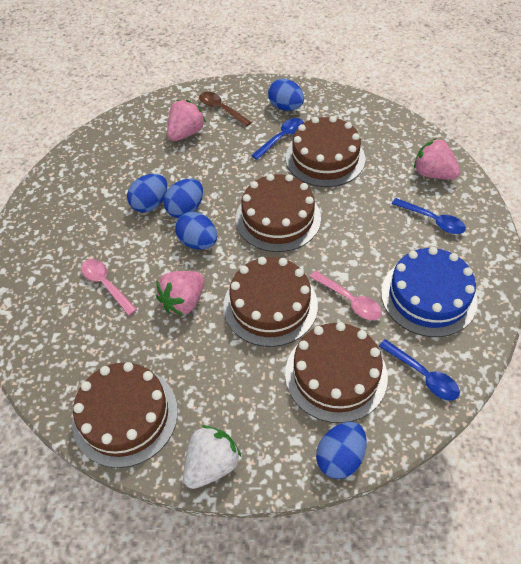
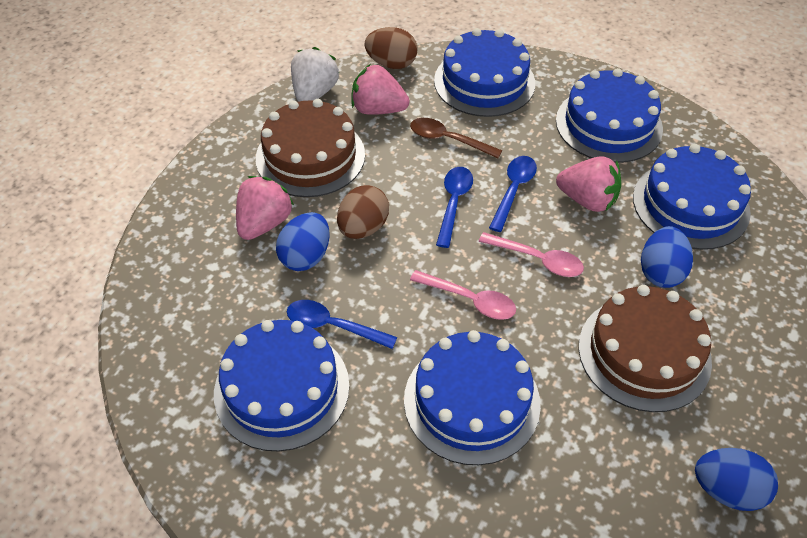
blue cake: [381,247,478,337] = 1 -> [214,320,349,452] [404,330,541,465] [434,28,535,117] [556,68,663,163] [633,144,751,250] = 5
blue egg: [127,174,168,213] [163,179,203,218] [175,212,217,250] [268,79,304,111] [316,422,366,479] = 5 -> [276,212,330,271] [641,226,693,288] [695,448,778,511] = 3
brown cake: [72,362,178,468] [223,257,318,347] [236,174,321,252] [285,322,388,423] [286,116,365,187] = 5 -> [256,99,365,197] [579,285,712,412] = 2
brown egg: none = 0 -> [337,185,389,239] [365,27,418,69] = 2

